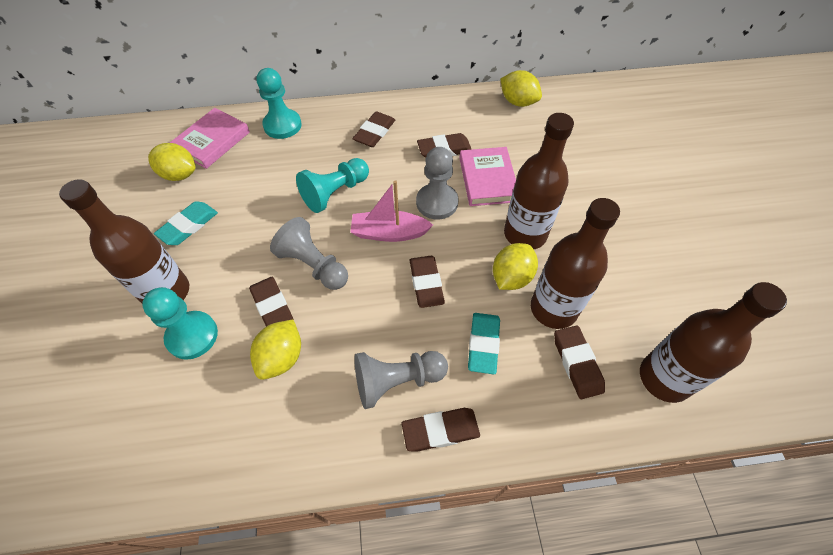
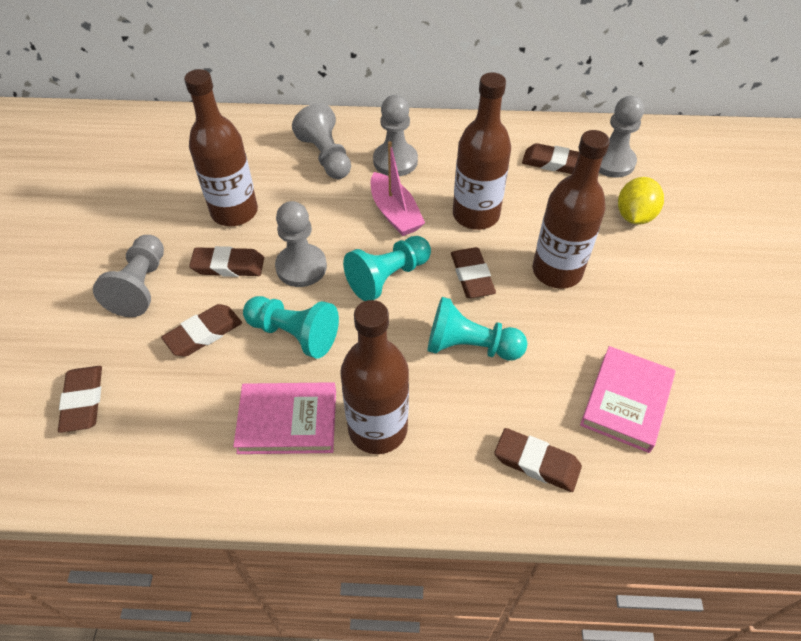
grey pawn: [270,217,348,290] [354,351,448,409] [416,147,459,219] = 3 -> [93,235,164,317] [275,201,327,287] [292,103,351,179] [373,95,418,176] [599,96,644,177] = 5
turquoise eraser: [154,201,218,245] [468,313,500,374] = 2 -> none = 0
yellow lemon: [148,143,196,181] [250,320,301,380] [493,243,538,290] [500,70,542,107] = 4 -> [618,177,664,225] = 1

